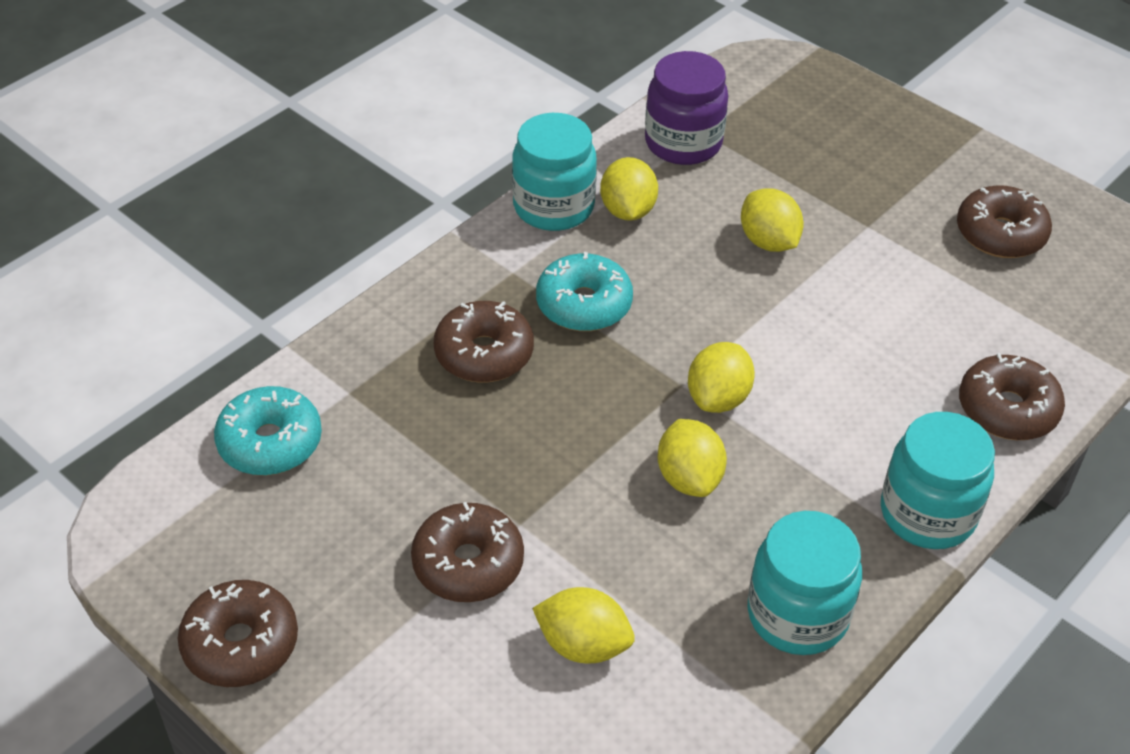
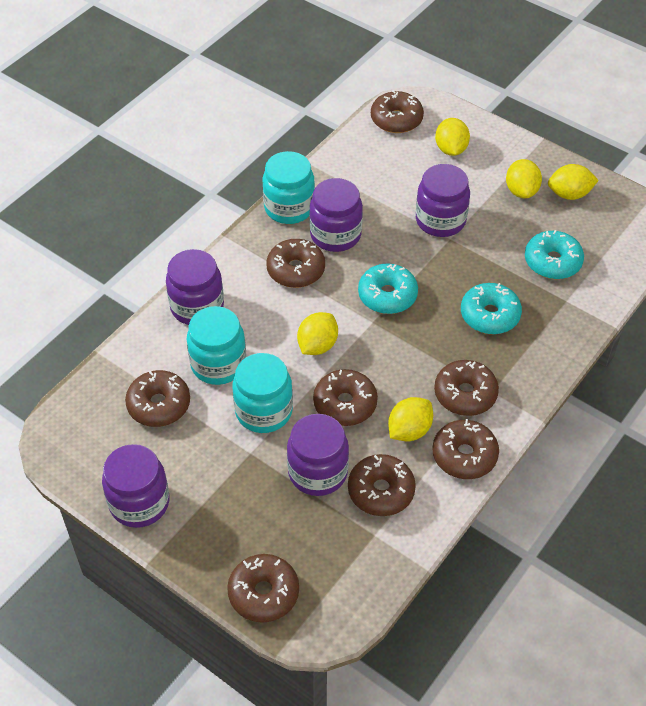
brown donut: [178,580,298,687] [411,502,524,602] [434,301,534,382] [957,185,1052,258] [959,353,1065,440] = 5 -> [125,370,190,427] [227,554,299,623] [266,239,325,288] [313,369,378,426] [348,454,416,516] [371,90,424,133] [432,419,499,479] [434,360,499,416] = 8
purple jar: [645,51,728,165] = 1 -> [102,444,169,528] [166,249,224,325] [287,414,349,496] [309,178,363,252] [416,164,470,237] = 5
turquoise donut: [214,386,322,476] [536,252,633,331] = 2 -> [358,263,418,314] [461,283,522,334] [525,230,584,279] = 3

